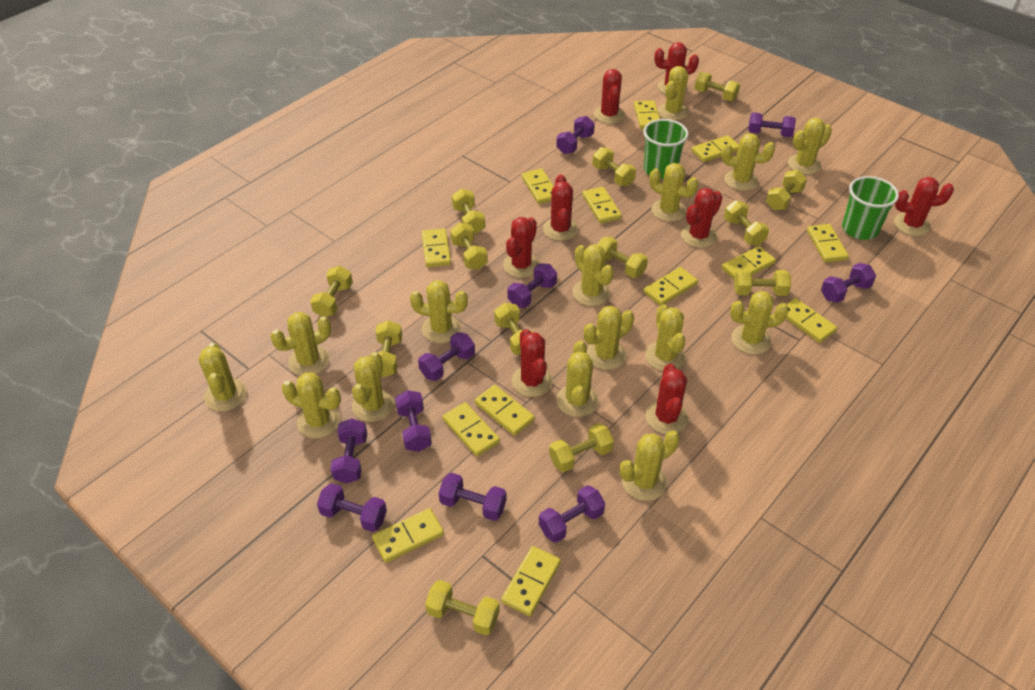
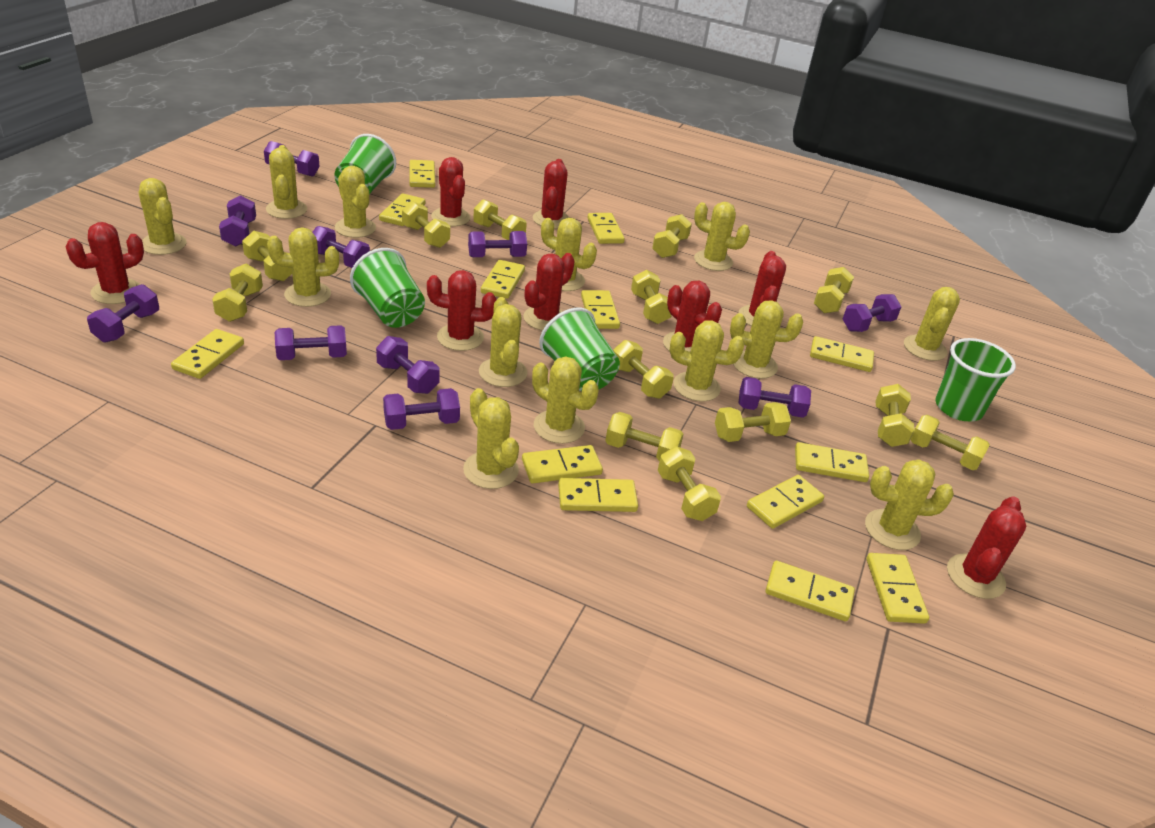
green cup: [643,119,689,179] [842,176,899,240] = 2 -> [334,134,396,194] [350,248,425,328] [539,308,620,391] [935,338,1016,421] = 4
yellow cactus: [198,343,247,412] [270,312,331,376] [282,373,341,439] [352,352,394,422] [410,280,468,343] [556,340,599,417] [572,244,614,306] [584,306,634,370] [620,430,680,501] [645,304,686,371] [649,163,698,222] [658,66,689,121] [721,133,775,191] [730,291,789,354] [788,118,832,175] = 15 -> [138,178,186,255] [266,145,307,219] [267,227,339,307] [335,166,376,238] [463,388,519,489] [479,297,528,387] [532,356,599,444] [541,218,597,291] [670,320,745,401] [694,202,750,271] [730,300,803,379] [865,459,954,550] [904,287,960,361] = 13

